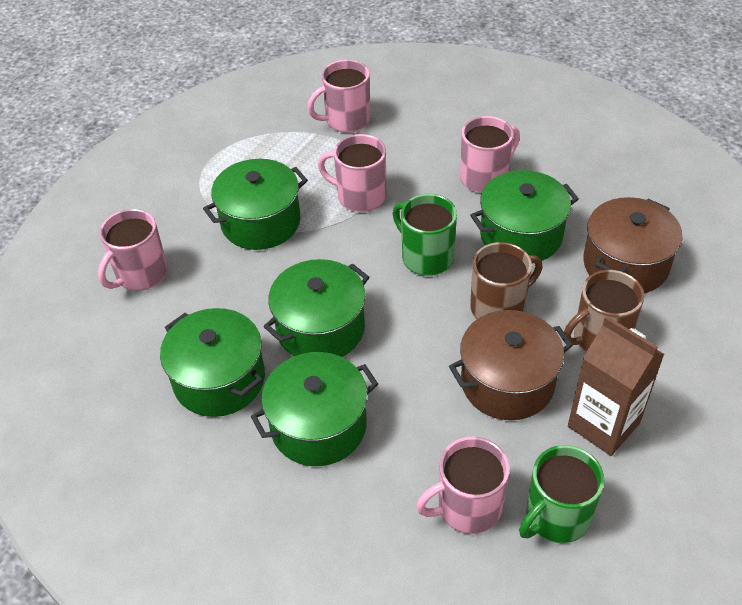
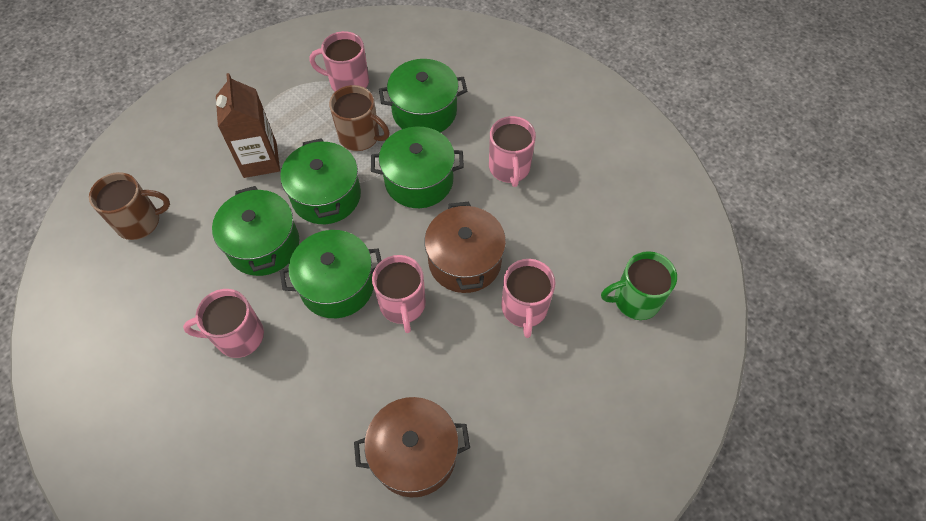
green mug: [392,194,457,276] [519,445,604,543] = 2 -> [601,251,677,320] = 1

